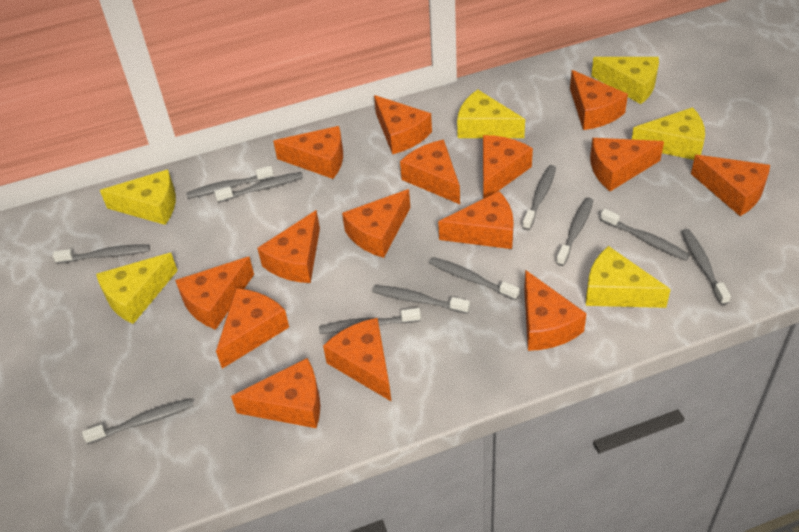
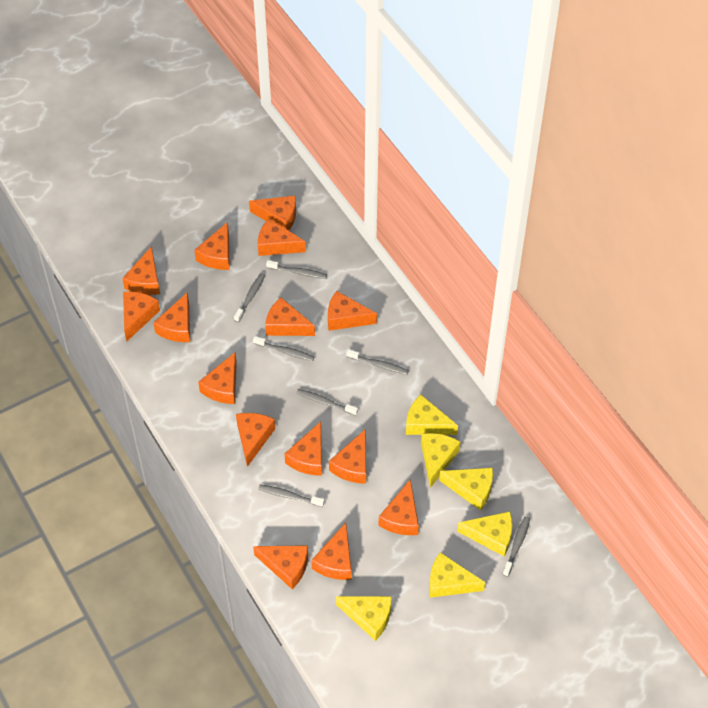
grey toothbrush: [53,244,150,264] [82,398,194,444] [186,166,274,199] [214,172,303,203] [319,308,421,334] [372,285,470,314] [429,257,520,300] [522,165,556,230] [556,197,594,266] [600,209,690,261] [681,229,731,305] = 11 -> [234,273,265,322] [253,336,314,361] [258,484,324,507] [266,260,327,279] [296,389,358,416] [347,349,409,375] [502,516,530,577] = 7

